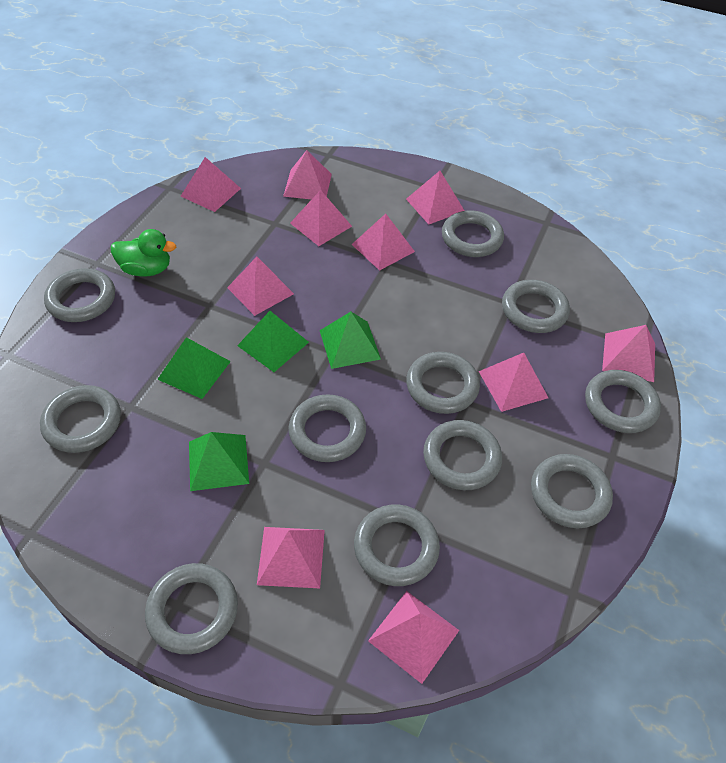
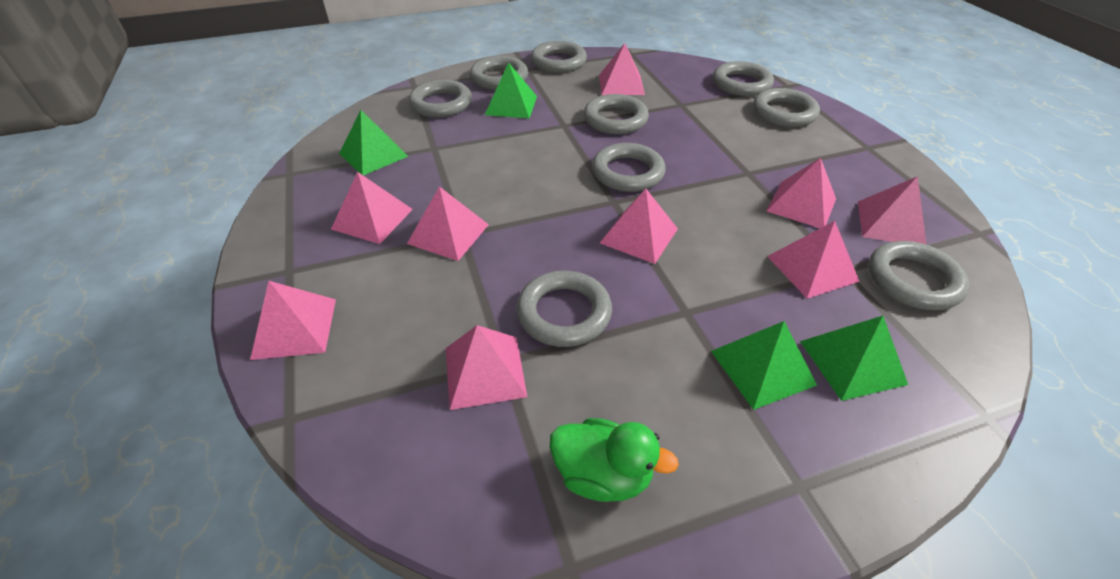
grey ring: [40,385,121,453] [44,268,115,322] [145,563,238,654] [289,394,366,462] [354,505,440,586] [406,352,480,414] [423,420,502,490] [442,210,504,257] [502,280,570,333] [531,454,613,529] [585,370,661,433] = 11 -> [409,80,472,118] [470,56,528,90] [516,271,612,347] [531,41,587,73] [584,94,649,134] [592,143,666,192] [713,61,774,96] [753,88,820,127] [868,241,969,310] = 9
pink pyramid: [181,157,241,212] [227,257,294,316] [257,527,325,588] [283,150,332,200] [290,190,352,246] [352,214,415,271] [368,591,459,684] [406,171,465,224] [479,353,548,412] [602,325,655,382] = 10 -> [250,281,336,360] [331,172,413,244] [407,186,489,261] [446,325,527,410] [599,43,645,95] [600,189,678,264] [767,158,836,228] [767,221,860,299] [858,176,926,244] = 9

